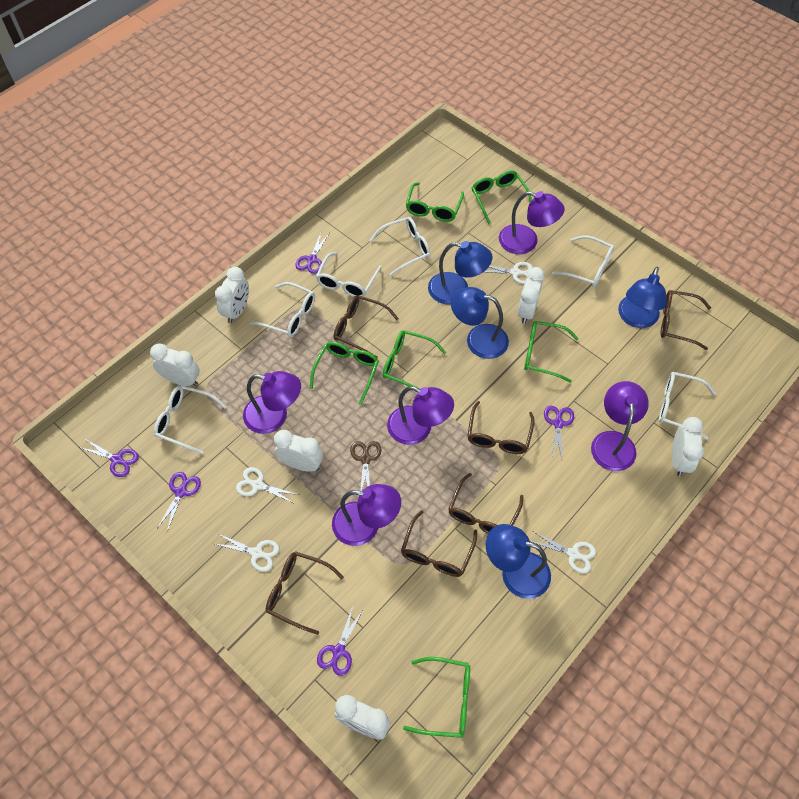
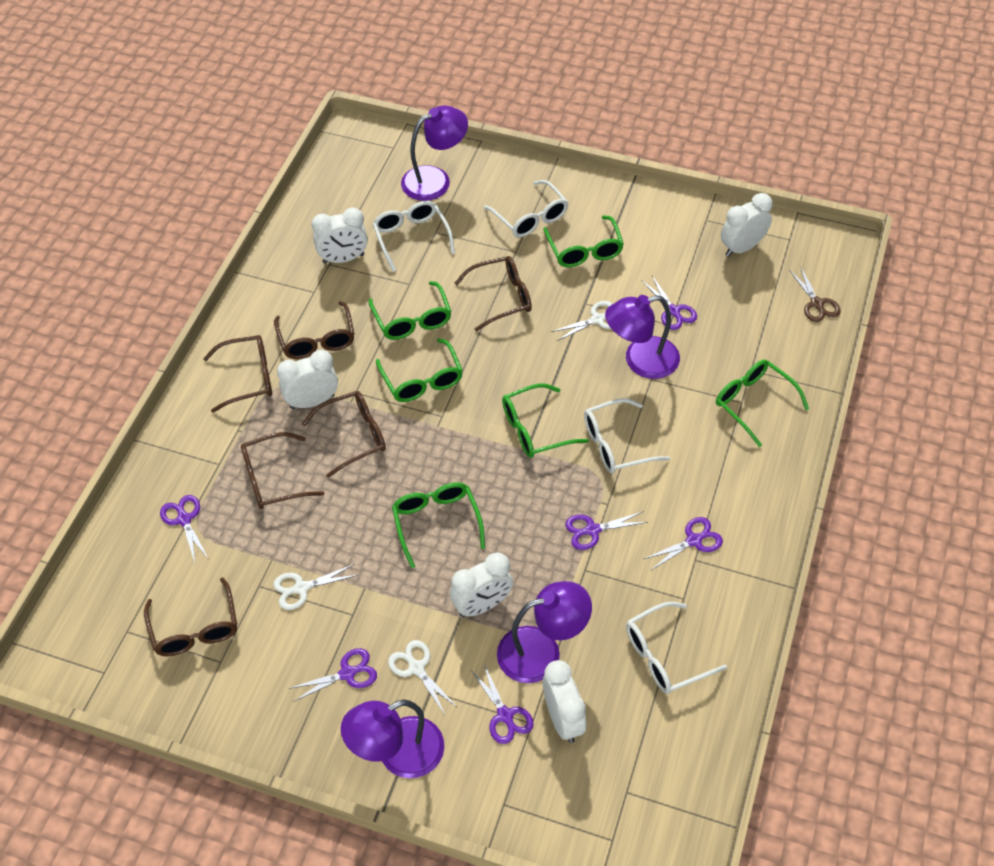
blue lamp: [428,241,493,305] [450,287,509,359] [486,524,551,599] [618,267,666,328] = 4 -> none = 0
purple lamp: [243,371,301,434] [332,484,401,546] [387,386,454,445] [499,191,565,254] [591,381,649,471] = 5 -> [341,700,444,778] [401,106,468,201] [497,581,592,683] [605,295,680,379] = 4
purple scissors: [79,440,139,477] [157,472,201,532] [295,233,329,274] [317,606,363,676] [544,406,574,459] = 5 -> [160,495,208,565] [288,648,377,702] [471,662,534,744] [565,511,648,550] [641,276,697,330] [644,517,723,570] = 6
white clock: [150,343,200,386] [215,267,249,323] [274,430,323,472] [335,695,391,739] [518,267,545,324] [672,417,704,476] = 6 -> [277,350,338,409] [312,207,368,264] [450,553,513,617] [543,660,586,743] [721,193,773,257] = 5
white glasses: [154,385,227,454] [250,282,315,337] [316,252,382,297] [369,217,431,276] [552,235,614,287] [659,372,716,440] = 6 -> [373,201,455,272] [484,180,568,238] [584,398,670,473] [626,602,727,694] = 4
white scissors: [215,534,279,572] [236,467,299,504] [484,262,533,284] [530,532,596,573] = 4 -> [273,564,358,610] [388,640,458,715] [551,301,612,341] = 3

